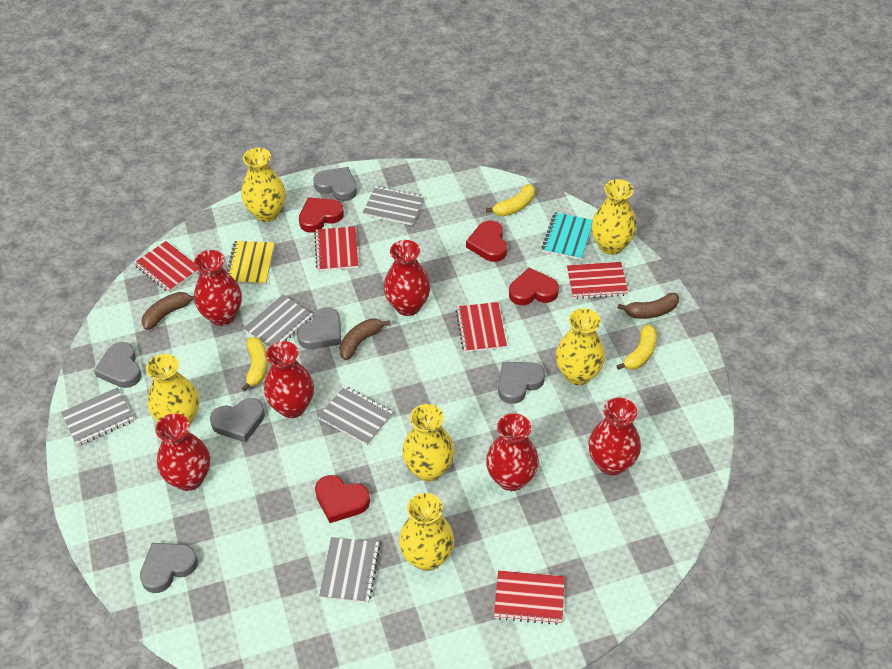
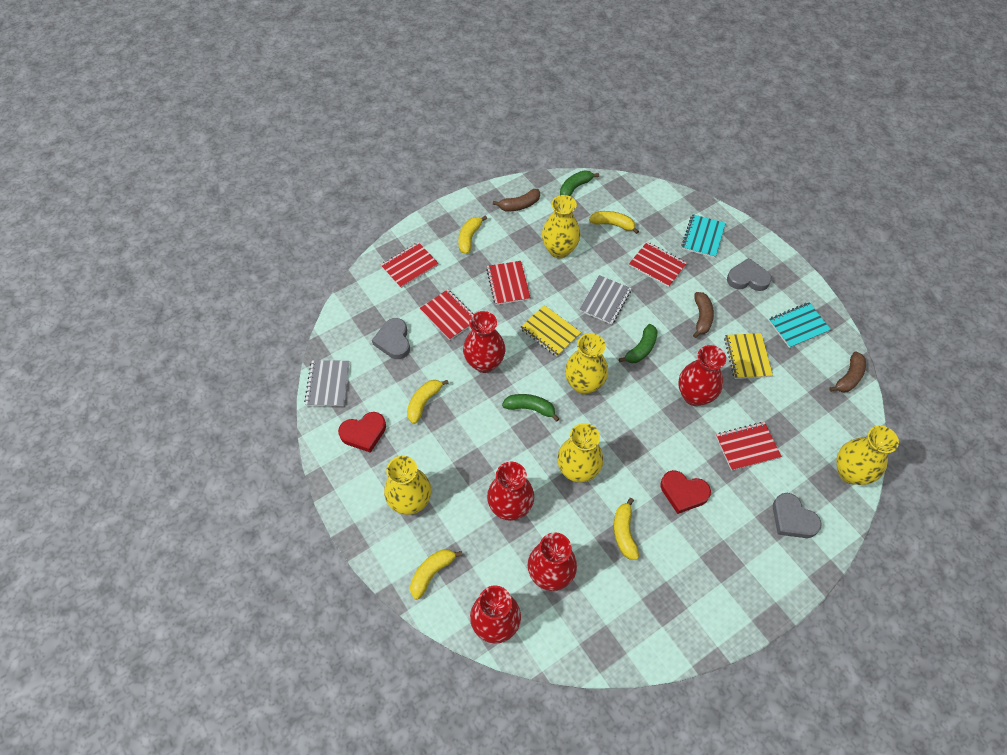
green banana: none = 0 -> [502,394,559,422] [560,170,599,196] [619,324,658,363] = 3
grey heart: [94,342,141,388] [140,543,198,593] [210,398,265,442] [297,307,341,349] [313,167,357,201] [498,362,545,404] = 6 -> [372,318,410,359] [727,258,772,291] [773,493,822,538] = 3
grey notebook: [61,387,134,446] [243,295,313,347] [318,386,393,445] [319,537,380,603] [362,186,424,225] = 5 -> [304,360,349,406] [579,275,632,325] = 2
red heart: [299,197,344,233] [315,475,370,523] [466,221,507,262] [509,268,559,305] = 4 -> [338,412,386,453] [660,470,711,514] = 2
red vase: [155,413,210,491] [194,250,242,326] [264,341,314,418] [383,240,431,316] [486,413,539,491] [588,398,641,475] = 6 -> [463,311,505,373] [470,586,521,644] [487,461,534,521] [528,532,577,591] [678,345,726,406] = 5
turquoise notebook: [542,212,592,260] = 1 -> [681,214,726,258] [769,302,831,348] = 2
yellow banana: [242,337,268,391] [486,184,535,216] [616,324,657,370] = 3 -> [407,380,449,424] [410,549,462,600] [458,215,487,254] [589,211,639,234] [614,498,639,560] = 5
yellow notebook: [227,241,275,285] = 1 -> [520,305,581,356] [724,333,773,379] = 2
yellow vase: [146,354,199,425] [241,148,286,222] [399,493,454,571] [402,404,455,482] [556,308,605,385] [591,179,637,255] = 6 -> [384,456,431,515] [542,195,581,259] [557,423,603,482] [565,333,608,395] [836,426,899,485] = 5

